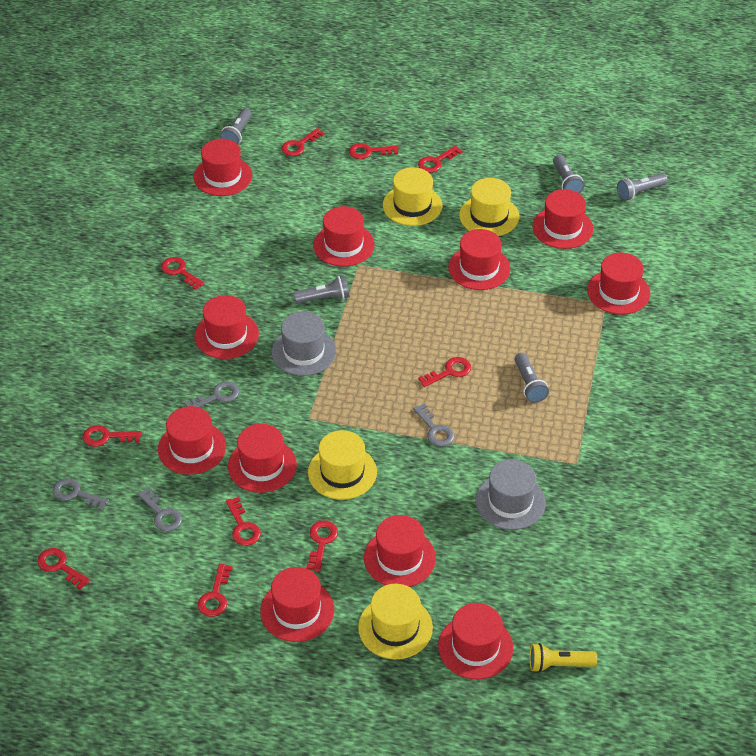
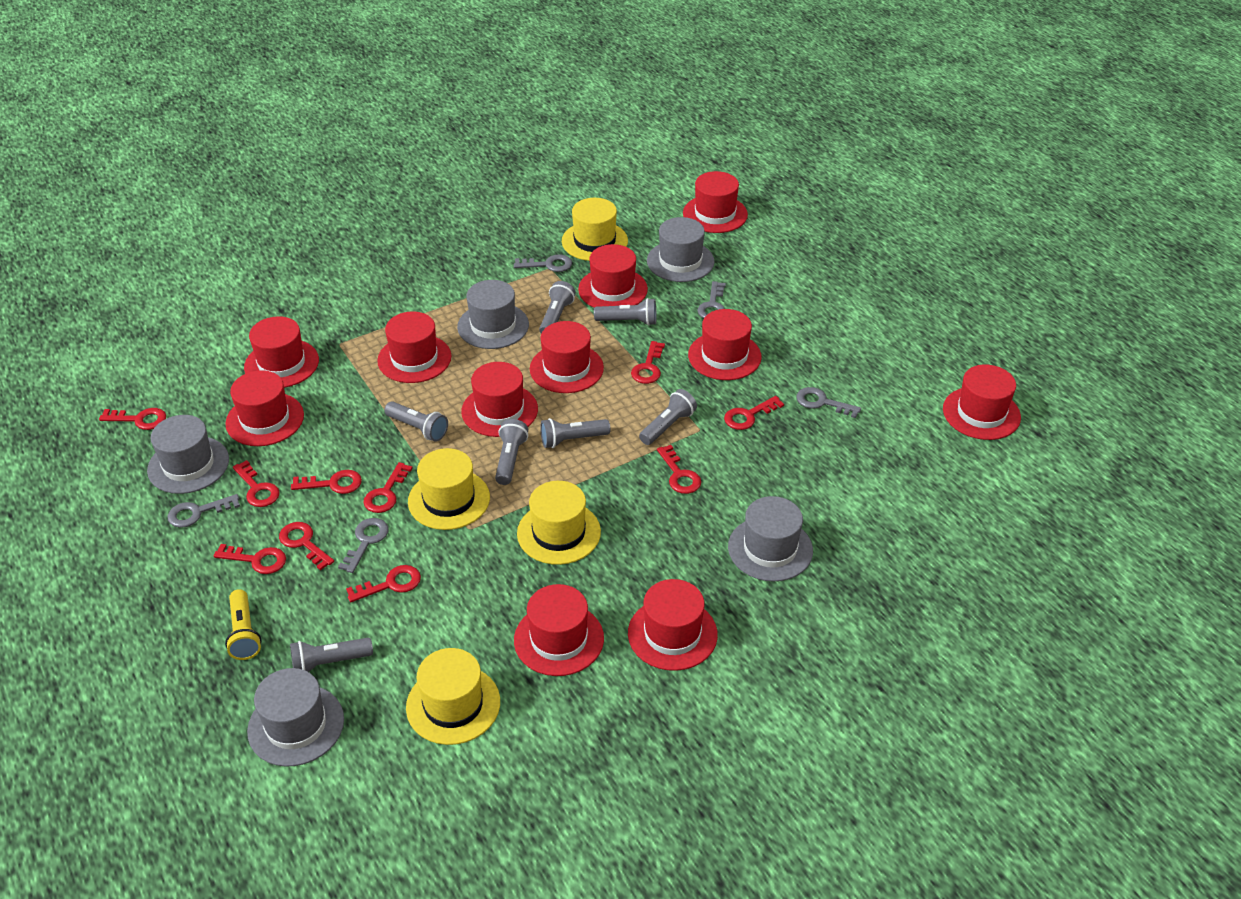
grey flashlight: [220,108,252,144] [293,276,350,304] [515,353,549,403] [553,155,584,194] [617,173,668,201] = 5 -> [290,638,373,672] [384,401,448,442] [495,419,528,485] [539,281,576,334] [540,418,610,448] [594,298,657,326] [639,389,697,445] = 7
grey hat: [271,311,336,376] [475,459,546,530] = 2 -> [147,415,229,494] [247,668,344,767] [457,280,529,349] [647,217,715,282] [728,496,813,582] = 5
grey key: [52,478,109,511] [137,487,182,532] [184,381,239,407] [413,403,454,446] = 4 -> [168,494,240,528] [338,518,389,573] [514,254,572,272] [697,281,726,318] [796,387,861,418] = 5

